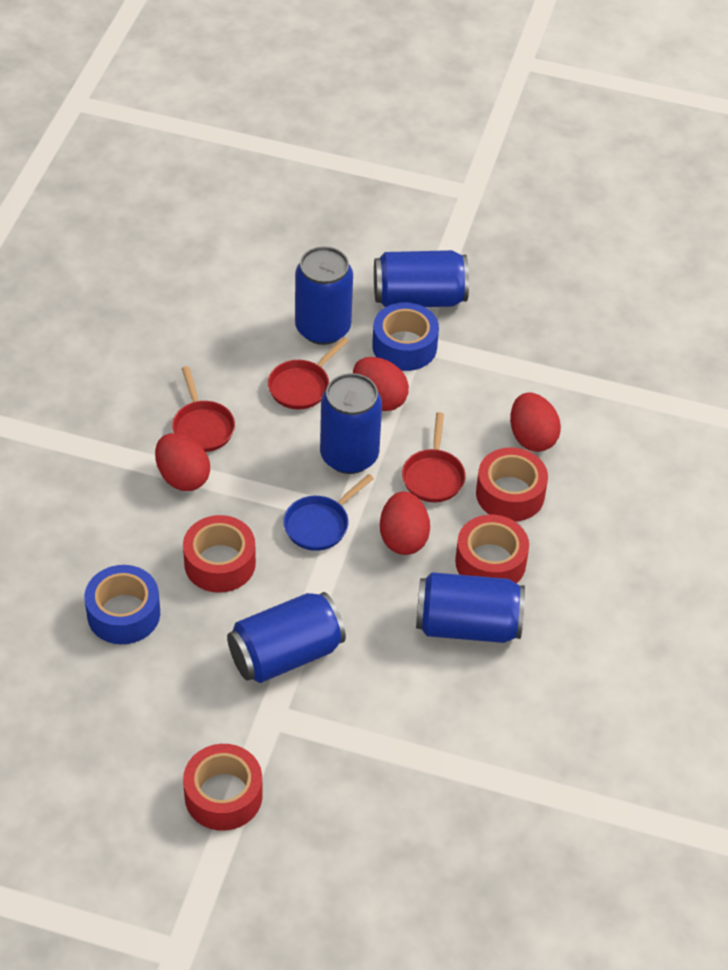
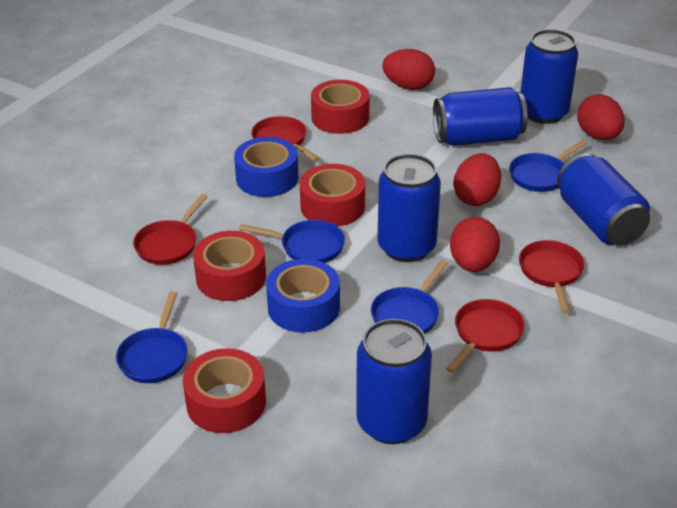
blue pan: [283,474,374,551] = 1 -> [116,291,188,383] [239,220,345,263] [371,260,448,334] [509,139,588,192] = 4
red pan: [172,366,235,452] [268,337,349,409] [402,412,466,502] = 3 -> [133,194,208,265] [251,116,319,161] [446,299,525,373] [519,240,585,313] = 4

